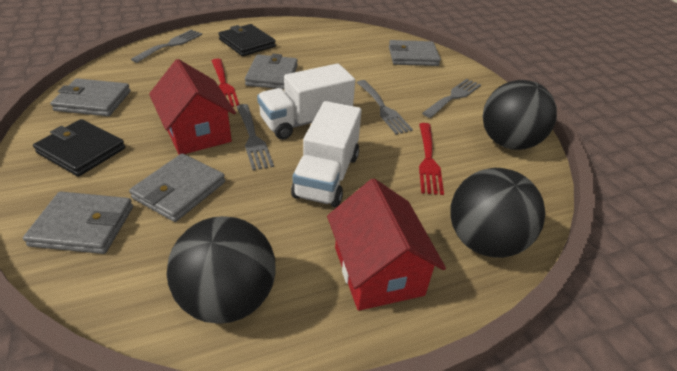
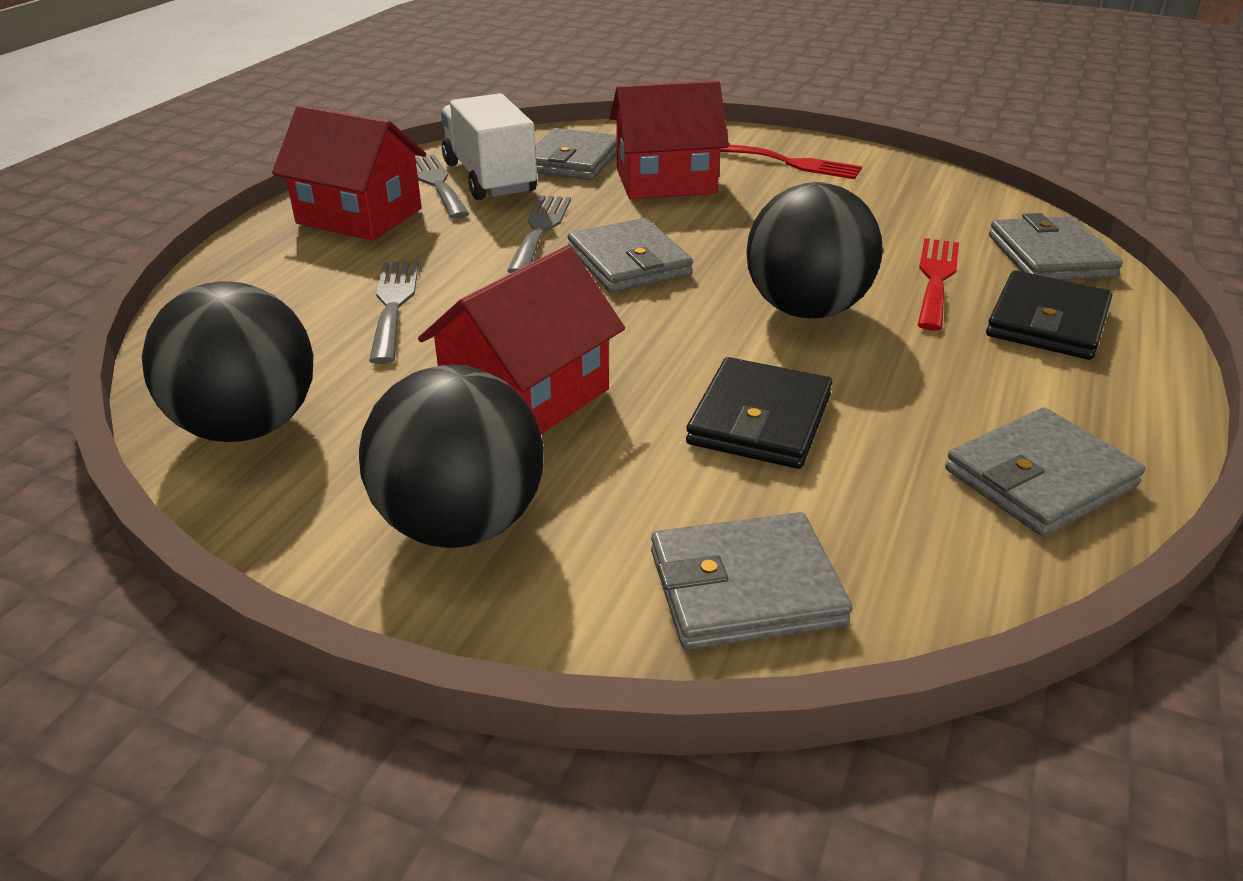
grey fork: [131,30,202,63] [237,104,274,170] [357,80,413,135] [422,79,481,118] = 4 -> [369,261,419,364] [415,155,469,219] [507,195,571,273] = 3
red house: [149,59,236,155] [327,178,446,311] = 2 -> [272,105,426,241] [418,245,625,434] [610,80,729,199] = 3
white truck: [257,63,355,140] [291,101,362,207] = 2 -> [441,93,537,200] = 1

